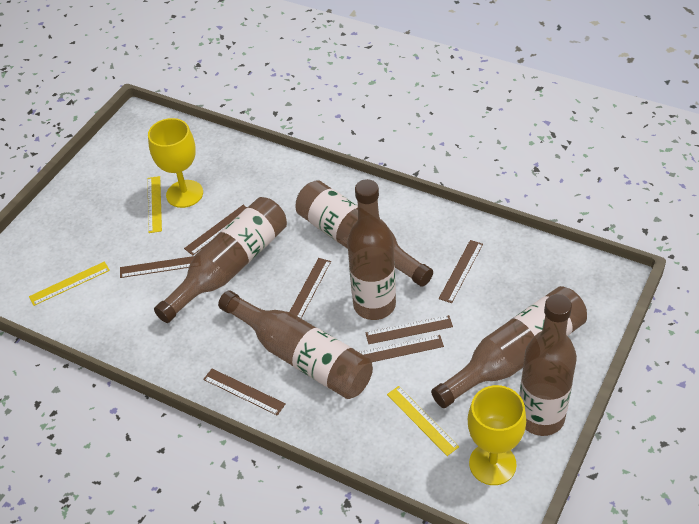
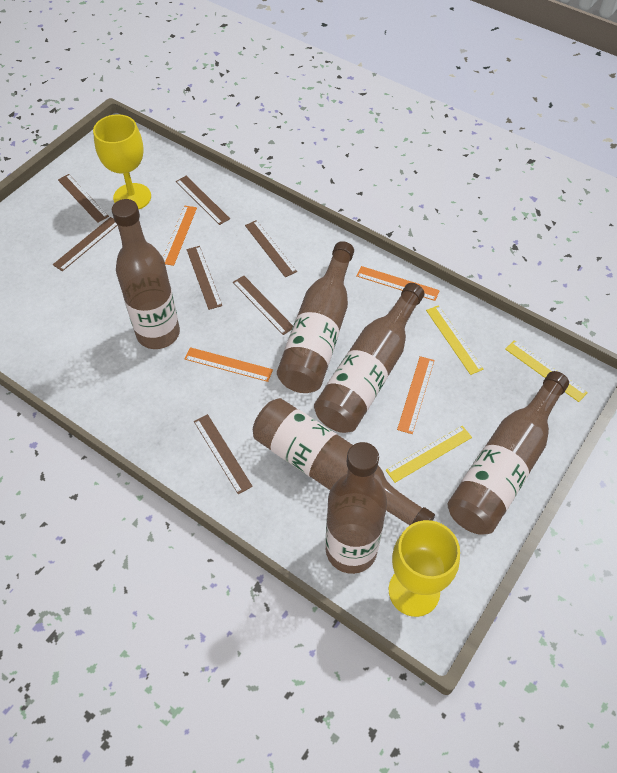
orange ruler: none = 0 -> [163,205,197,266] [184,347,273,382] [356,266,440,301] [397,356,434,434] = 4

